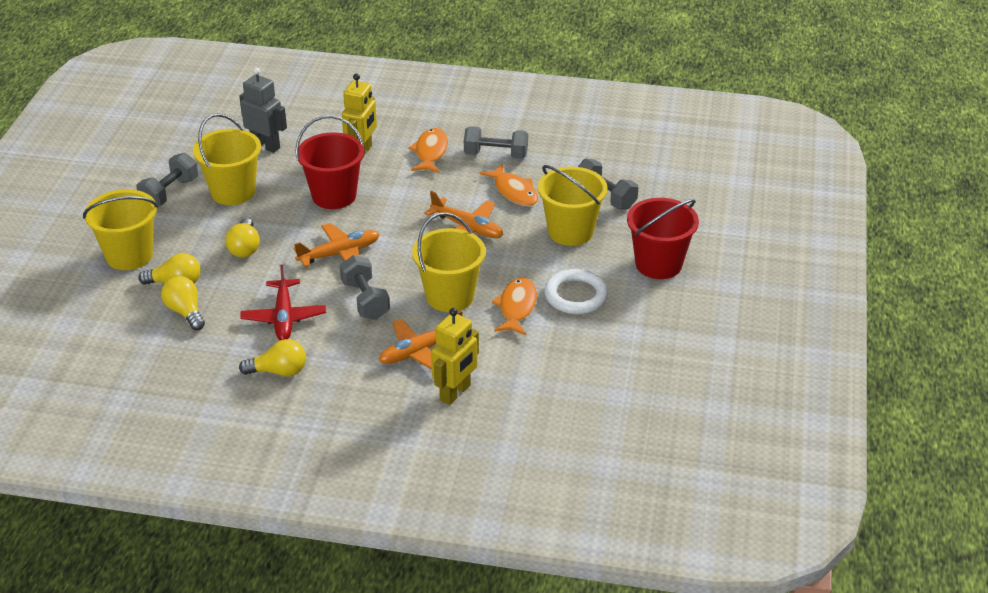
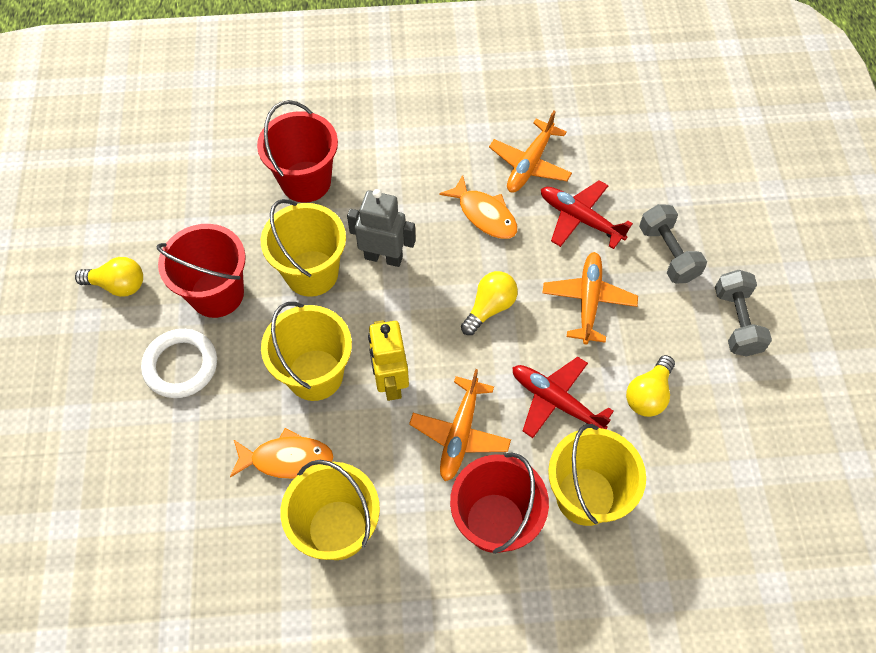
grey dumbbell: [137,153,198,207] [340,255,390,320] [464,126,528,159] [578,159,638,210] = 4 -> [639,204,707,283] [715,270,772,357] = 2
orange fish: [408,128,448,173] [479,163,539,206] [492,278,537,335] = 3 -> [230,428,334,479] [439,175,517,239] = 2
red bucket: [295,115,364,209] [627,198,699,279] = 2 -> [157,224,246,318] [257,100,338,203] [450,452,549,554] = 3
red plane: [240,265,326,340] = 1 -> [512,357,614,438] [541,180,633,249] = 2
yellow light bulb: [139,253,201,285] [161,276,205,330] [225,218,260,258] [239,339,306,376] = 4 -> [75,257,143,297] [461,271,518,335] [626,355,675,417] = 3
yellow robot: [342,73,377,157] [431,308,479,405] = 2 -> [368,320,409,401] = 1

